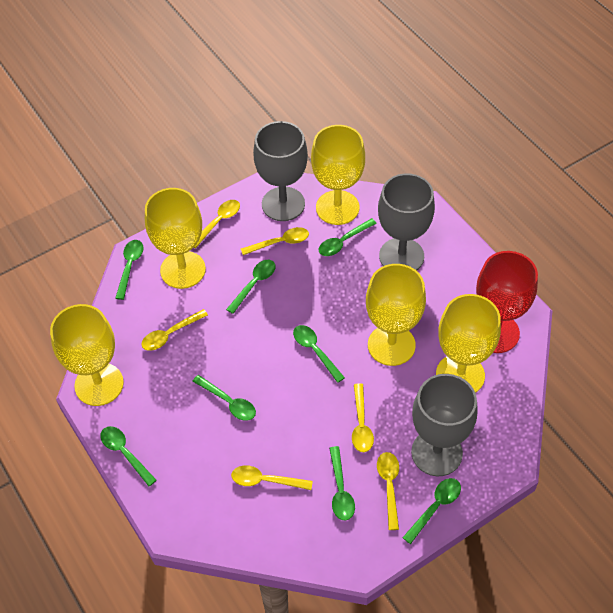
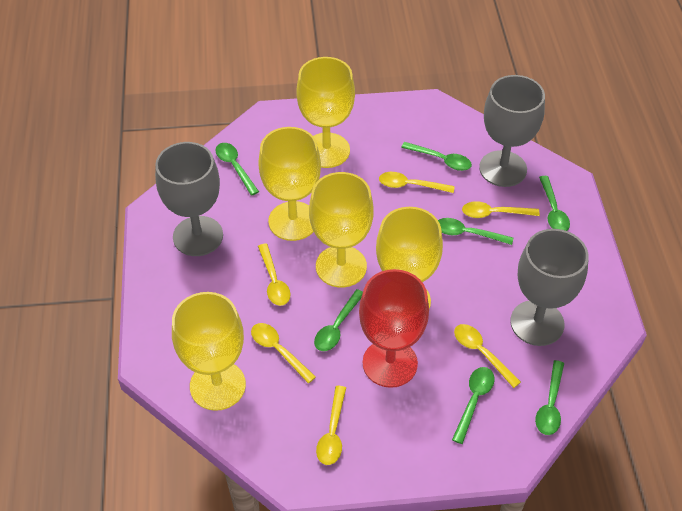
green spoon: [100,426,157,486] [115,240,144,300] [193,375,256,421] [226,260,275,314] [293,325,345,383] [319,218,377,256] [329,446,355,521] [403,478,461,544] = 8 -> [215,143,259,196] [314,289,363,351] [401,142,472,171] [438,218,513,245] [452,367,495,444] [535,360,564,435] [539,176,570,231] = 7

